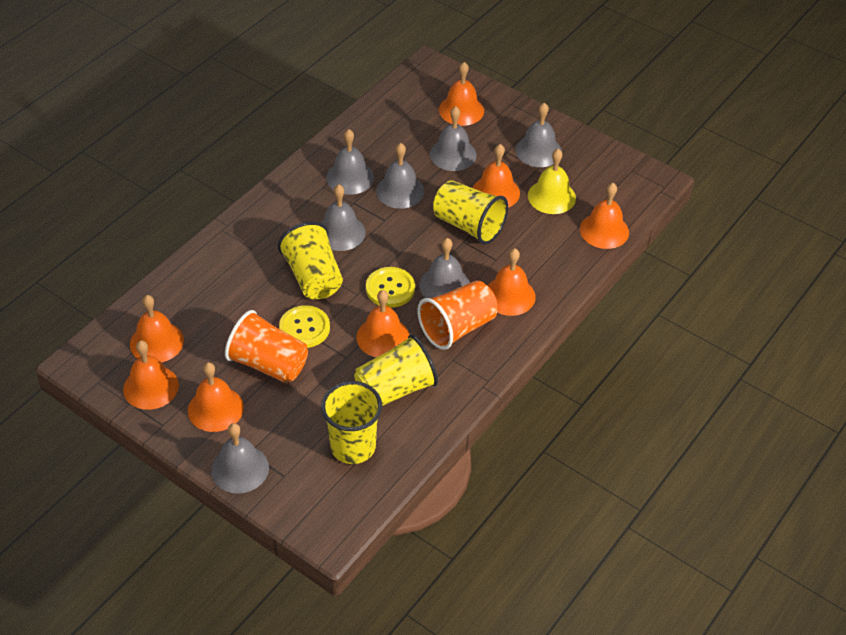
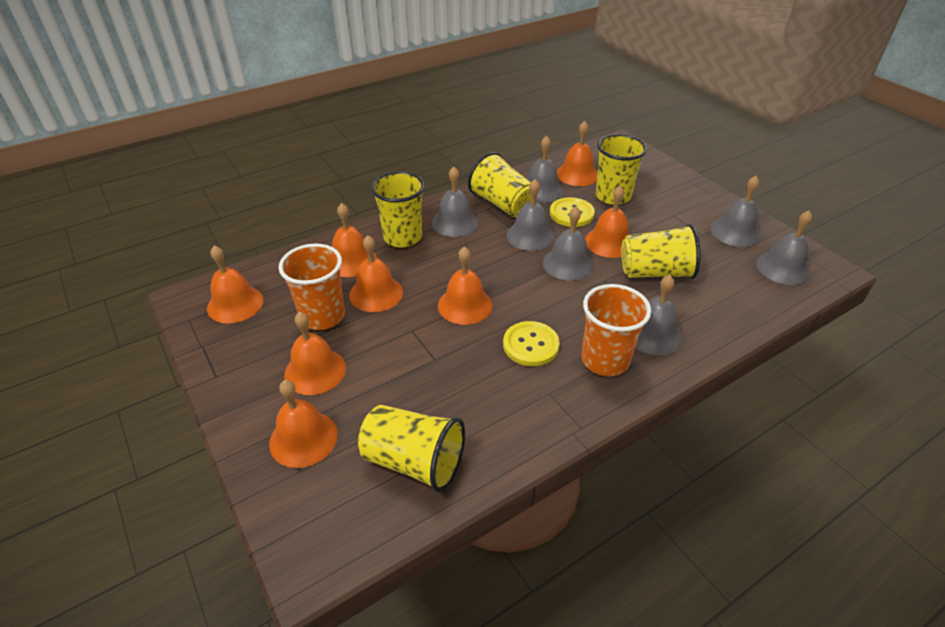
yellow bell: [528,149,576,214] = 1 -> none = 0
yellow cup: [278,222,343,299] [321,381,382,464] [354,334,438,406] [433,180,508,244] = 4 -> [358,405,465,492] [371,171,425,248] [468,152,531,217] [595,134,647,205] [621,224,701,279] = 5

